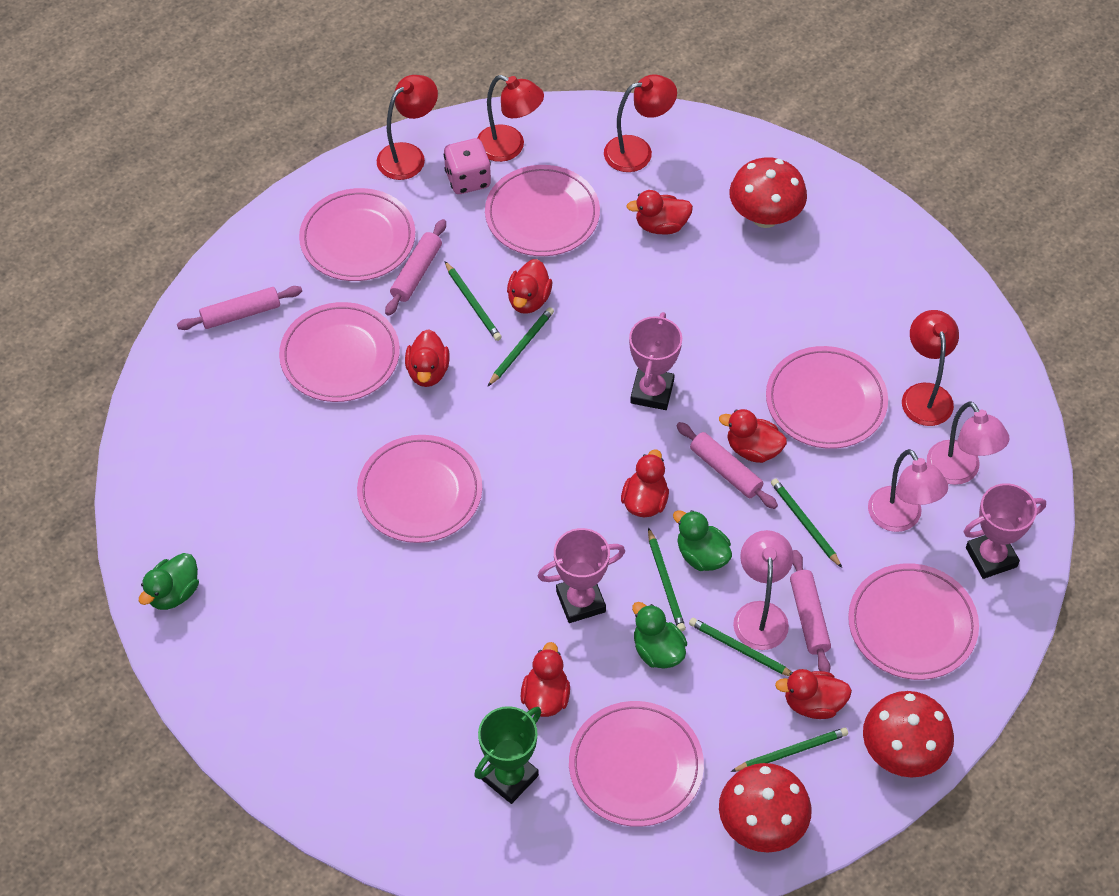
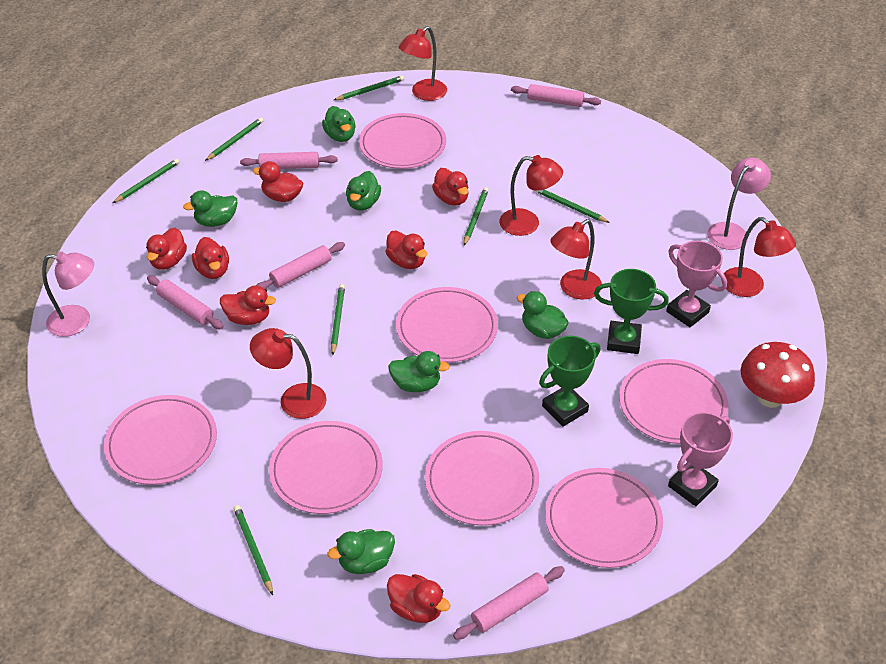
green duck: [139,553,199,610] [632,602,687,669] [673,510,732,571] = 3 -> [183,190,237,227] [322,106,356,142] [328,529,395,574] [346,171,381,211] [388,351,450,392] [517,291,569,339] = 6
green pencil: [445,261,502,341] [488,307,554,386] [648,527,686,632] [689,618,791,676] [731,727,848,772] [771,478,842,568] = 6 -> [113,159,179,203] [205,117,263,161] [233,505,273,595] [331,284,345,356] [334,76,404,100] [464,187,489,245] [535,190,610,223] = 7
green trophy: [474,706,541,804] = 1 -> [539,336,601,427] [594,269,669,354] = 2
pink dice: [444,138,491,194] = 1 -> none = 0
pink lamp: [733,530,794,650] [868,449,948,532] [927,401,1010,485] = 3 -> [42,252,94,337] [707,158,771,250] = 2
pink rolling pin: [177,286,302,330] [385,219,446,316] [676,422,778,509] [790,550,831,673] = 4 -> [147,276,224,329] [240,152,338,169] [256,242,345,289] [453,566,565,640] [511,84,601,107] = 5
pink trophy: [538,528,625,623] [629,312,682,410] [964,483,1046,579] = 3 -> [666,241,727,327] [668,412,733,506] = 2
red lamp: [377,75,438,180] [477,75,544,162] [604,74,677,172] [902,310,959,426] = 4 -> [250,328,326,419] [399,26,447,101] [499,155,563,236] [550,219,602,299] [722,217,796,297] = 5
red mushroom: [719,763,812,853] [729,158,807,228] [863,691,954,777] = 3 -> [740,342,815,408] = 1

